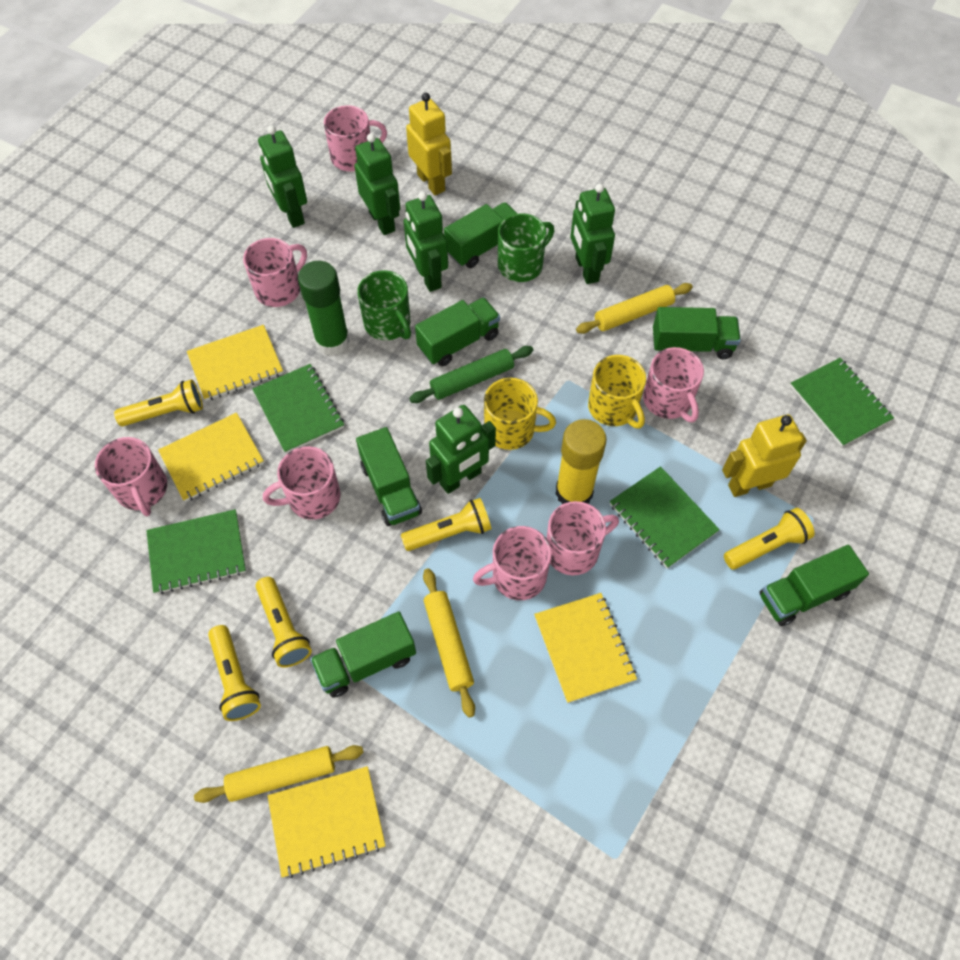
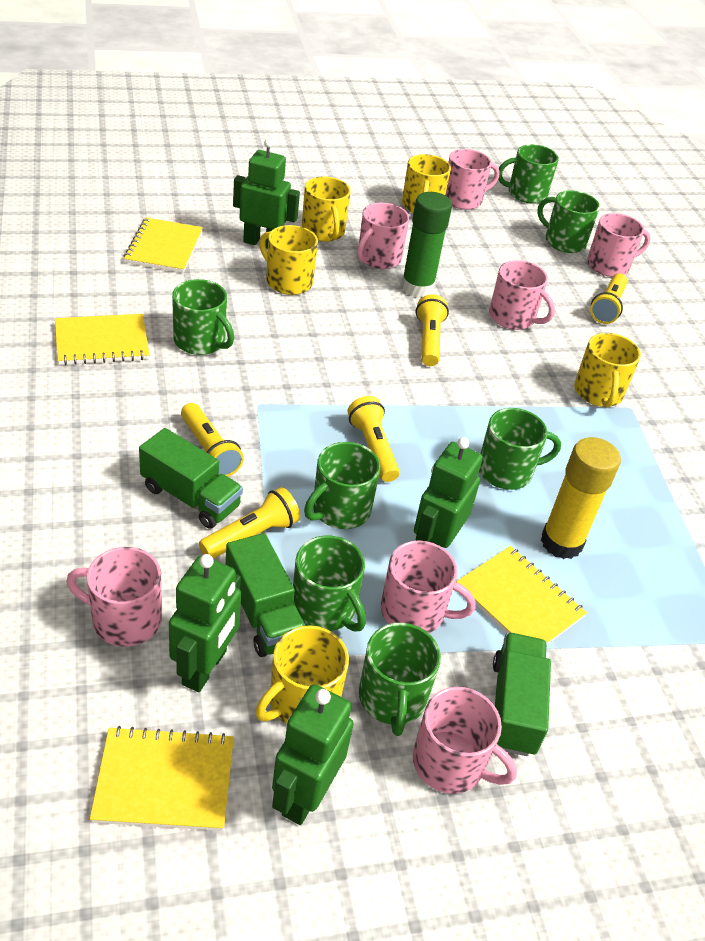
green mug: [357,270,411,340] [498,213,554,282] = 2 -> [172,279,234,355] [293,536,366,632] [304,442,380,529] [359,623,441,736] [479,408,561,490] [498,144,559,204] [537,190,600,253] = 7
green notebook: [146,509,246,594] [252,364,344,453] [610,466,720,569] [790,358,894,447] = 4 -> none = 0
green robot: [258,125,307,228] [354,133,400,235] [404,192,448,292] [426,405,496,494] [570,183,615,284] = 5 -> [169,554,241,692] [233,139,300,249] [272,684,354,825] [414,437,483,548] = 4
green rolling pin: [409,346,533,403] = 1 -> none = 0
green truck: [310,611,416,698] [356,427,422,526] [415,297,500,366] [444,202,518,268] [653,307,741,359] [759,545,869,626] = 6 -> [139,428,243,529] [226,533,306,657] [493,632,551,756] = 3
yellow mug: [484,378,556,450] [588,355,646,429] = 2 -> [255,625,349,724] [259,225,318,295] [302,176,351,242] [402,154,451,213] [574,333,641,407] = 5
yellow robot: [406,93,452,196] [722,415,807,497] = 2 -> none = 0
yellow rolling pin: [194,745,364,803] [423,568,475,718] [576,283,693,334] = 3 -> none = 0

